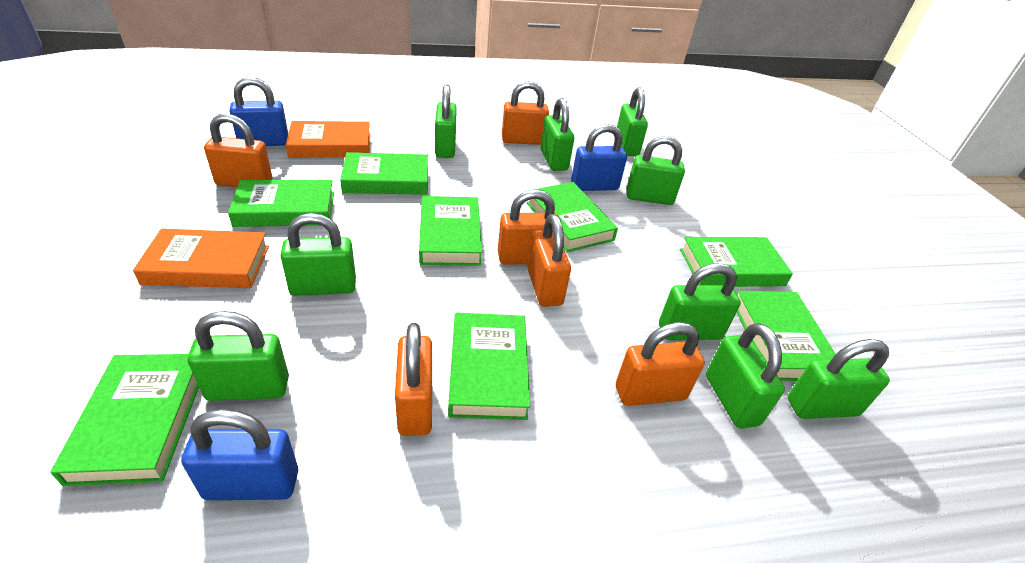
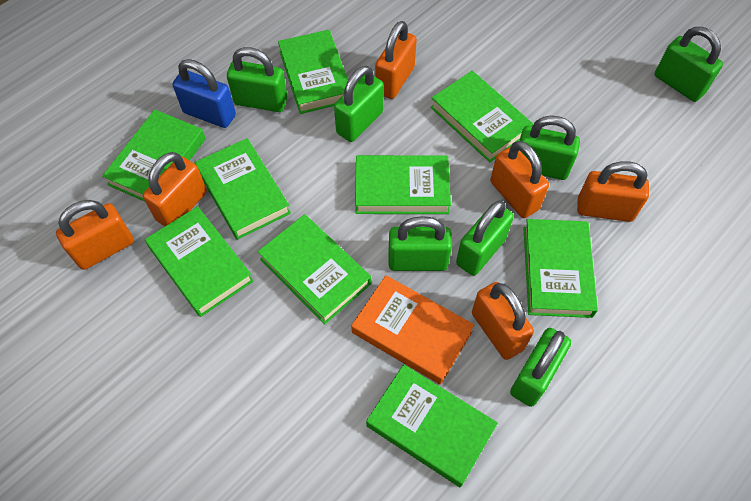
blue padlock: [181,409,298,500] [229,77,288,146] [571,124,627,191] = 3 -> [173,59,236,128] = 1
green book: [50,354,199,486] [228,180,334,227] [340,152,428,195] [419,196,482,266] [448,312,530,420] [527,182,618,252] [680,237,793,287] [737,290,836,381] = 8 -> [102,109,206,202] [145,206,253,317] [195,138,291,240] [258,214,371,324] [278,30,348,114] [355,155,451,214] [366,365,498,487] [430,71,533,162] [523,219,598,318] = 9
green padlock: [188,311,289,401] [280,213,356,296] [435,84,457,158] [541,98,574,171] [617,87,648,156] [627,136,685,205] [659,263,741,340] [706,323,785,429] [788,339,890,419] = 9 -> [227,47,288,112] [334,66,384,142] [388,216,452,271] [456,200,514,276] [510,328,571,407] [519,115,580,180] [655,27,723,102] = 7
orange book: [133,228,269,288] [286,121,370,158] = 2 -> [351,275,474,385] = 1

